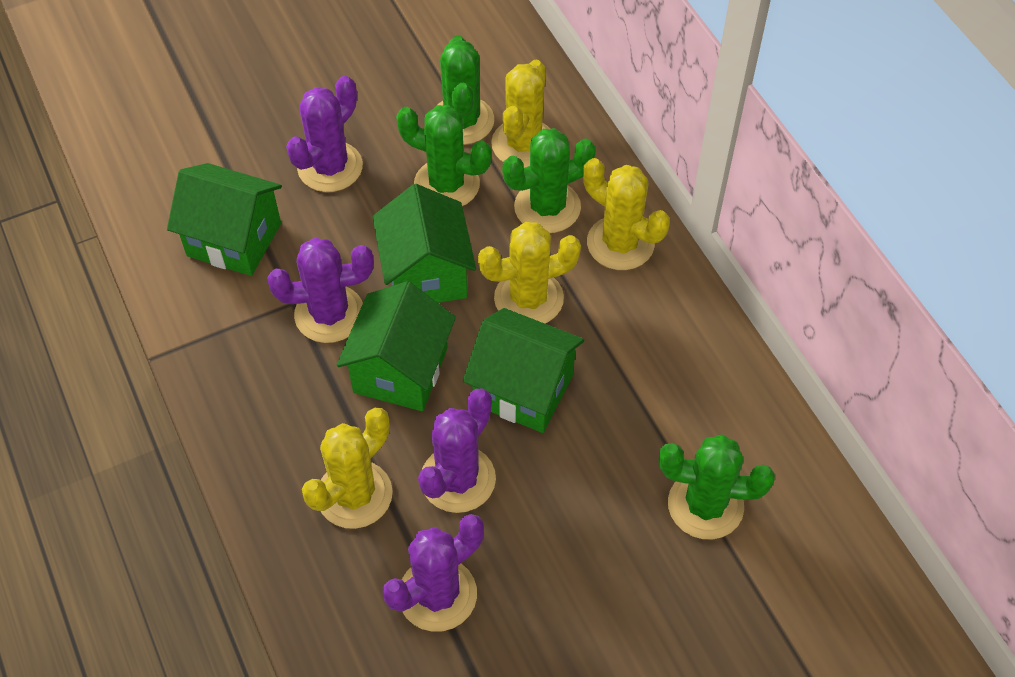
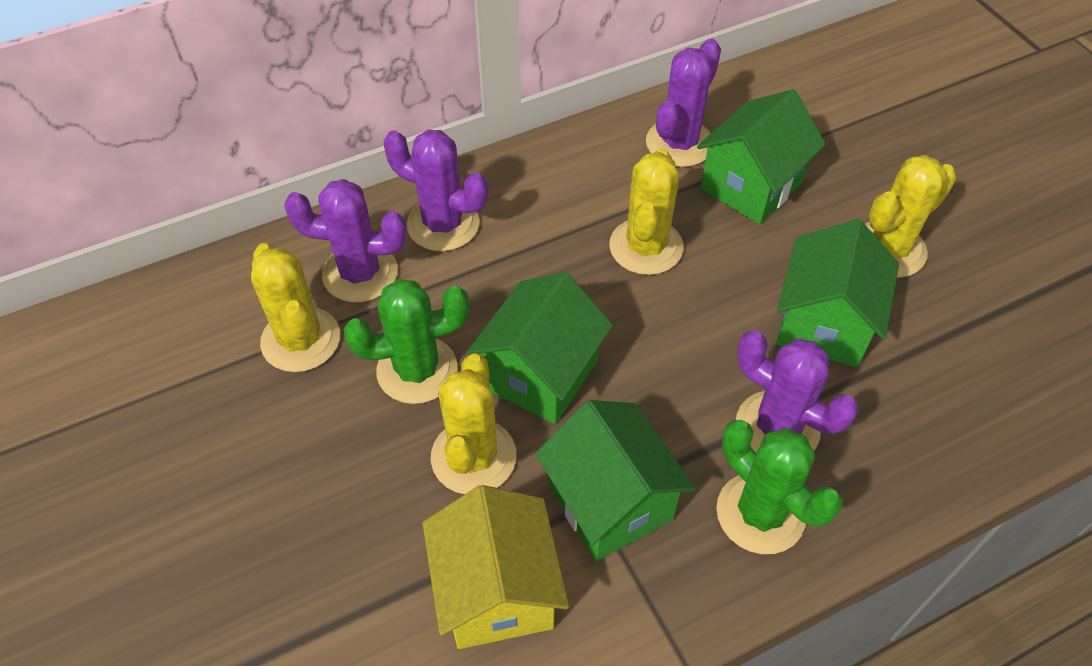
green cactus: [396,105,492,206] [438,36,494,145] [502,128,596,233] [659,435,775,539] = 4 -> [344,279,469,404] [716,420,843,554] = 2
yellow house: none = 0 -> [422,485,569,649] = 1

